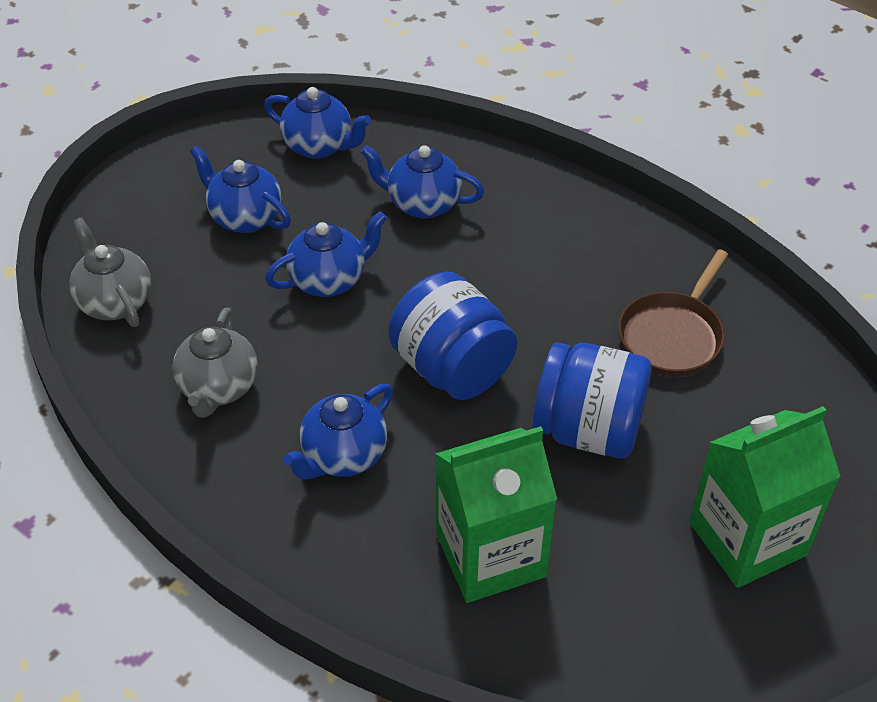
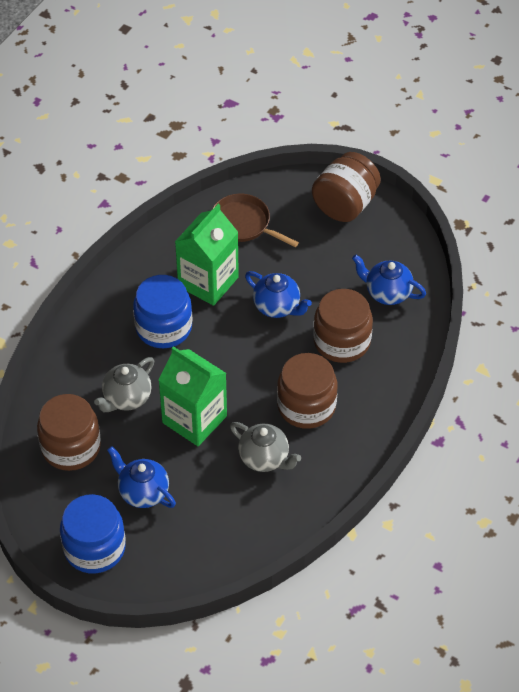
blue teapot: [190,146,291,233] [264,87,371,159] [265,211,387,297] [283,384,393,479] [361,145,485,218] = 5 -> [107,446,176,508] [245,271,312,318] [352,254,426,305] = 3
brown jar: none = 0 -> [37,394,101,471] [277,353,337,429] [312,152,381,222] [313,289,373,363] = 4

